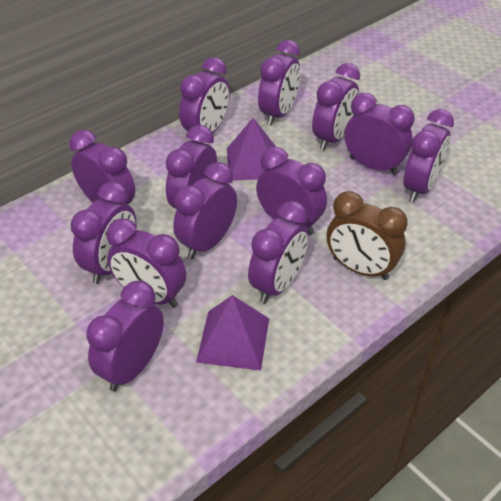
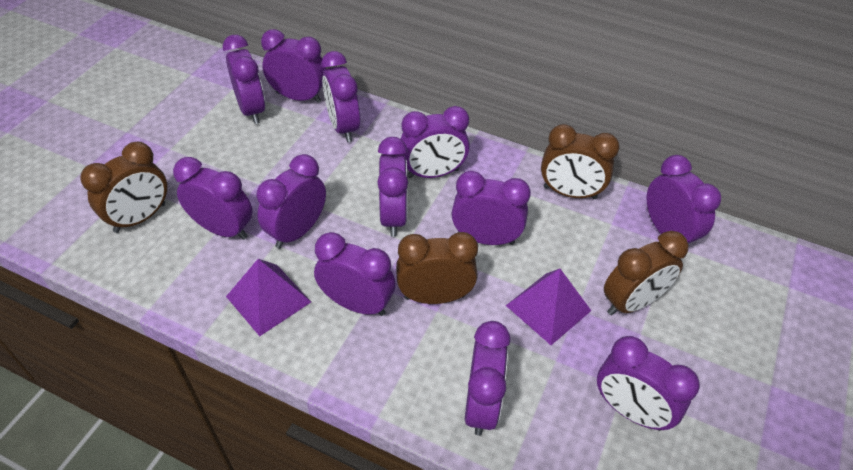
brown clock: [327,191,408,280] = 1 -> [80,142,167,233] [396,232,478,304] [541,124,620,199] [604,231,689,315] = 4
purple clock: [70,130,135,204] [70,182,136,284] [86,280,164,392] [107,218,186,308] [166,125,217,209] [173,162,237,259] [179,57,230,141] [248,201,308,303] [256,147,327,235] [258,40,300,126] [312,63,360,150] [345,93,414,175] [404,109,454,202] = 13 -> [173,157,253,240] [223,35,265,124] [256,154,326,249] [261,29,326,103] [314,232,395,316] [321,51,360,142] [377,137,408,237] [400,106,470,178] [452,171,531,245] [465,321,510,436] [597,336,700,431] [646,155,721,244] = 12

